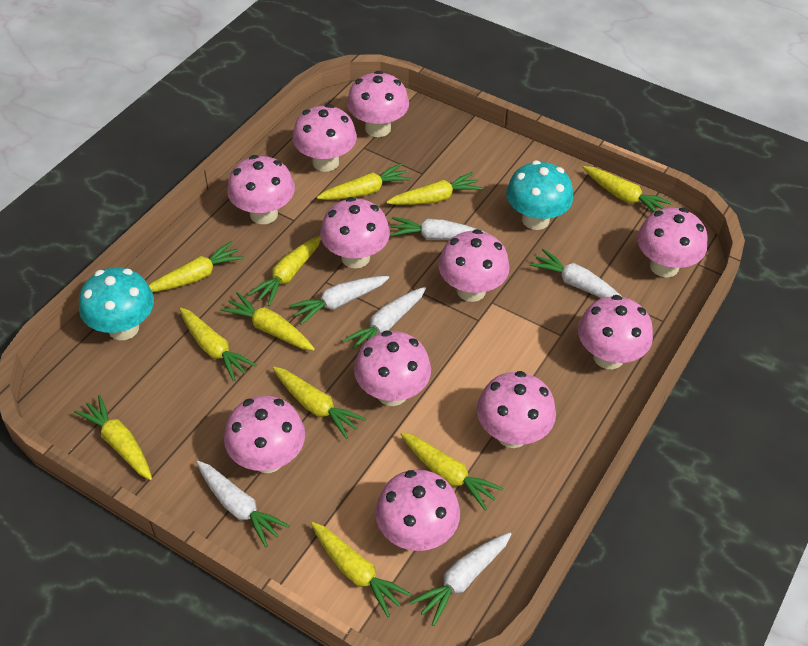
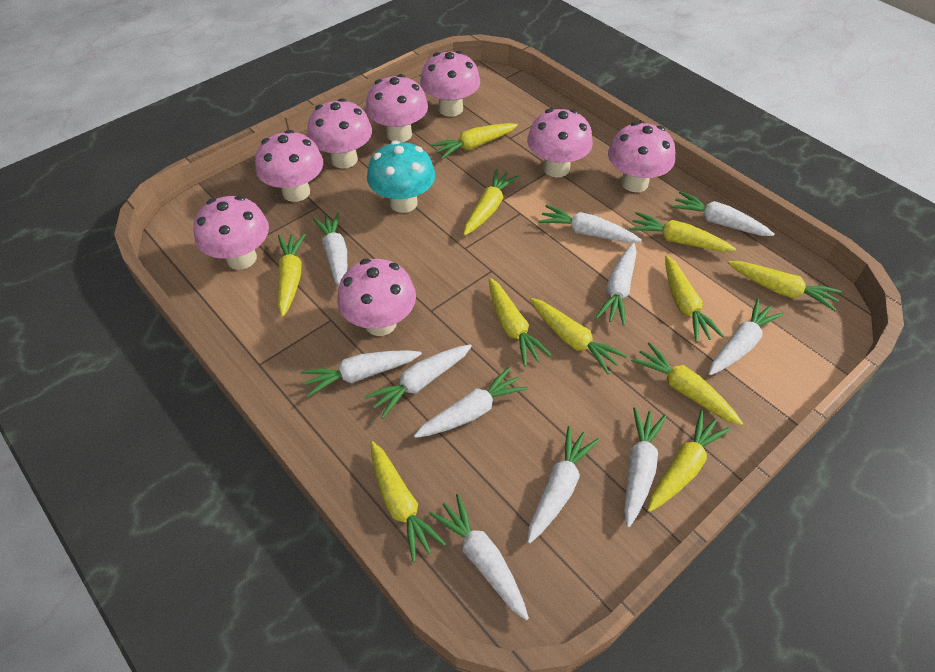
pink mushroom: [224,396,305,473] [227,155,295,224] [292,104,357,172] [320,197,390,268] [347,71,409,137] [354,330,431,406] [375,470,460,551] [438,229,510,302] [477,371,556,448] [578,295,653,369] [637,208,707,277] = 11 -> [194,195,269,270] [255,130,323,202] [307,98,372,168] [337,259,416,336] [366,74,428,142] [420,51,480,117] [527,109,593,177] [608,122,675,192] = 8
turquoise mushroom: [79,267,154,340] [506,160,573,230] = 2 -> [367,141,435,213] = 1
white carrot: [196,461,290,548] [289,276,389,325] [342,287,426,349] [390,217,486,240] [410,532,511,626] [530,249,622,298] = 6 -> [301,350,422,397] [312,212,347,287] [364,344,472,419] [414,367,528,438] [429,494,529,620] [528,426,599,543] [538,205,642,243] [596,243,637,326] [624,407,667,527] [671,191,775,236] [709,298,784,375] = 11

